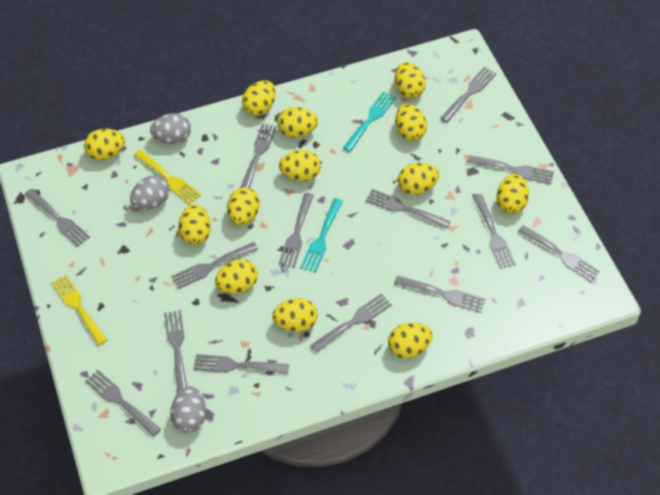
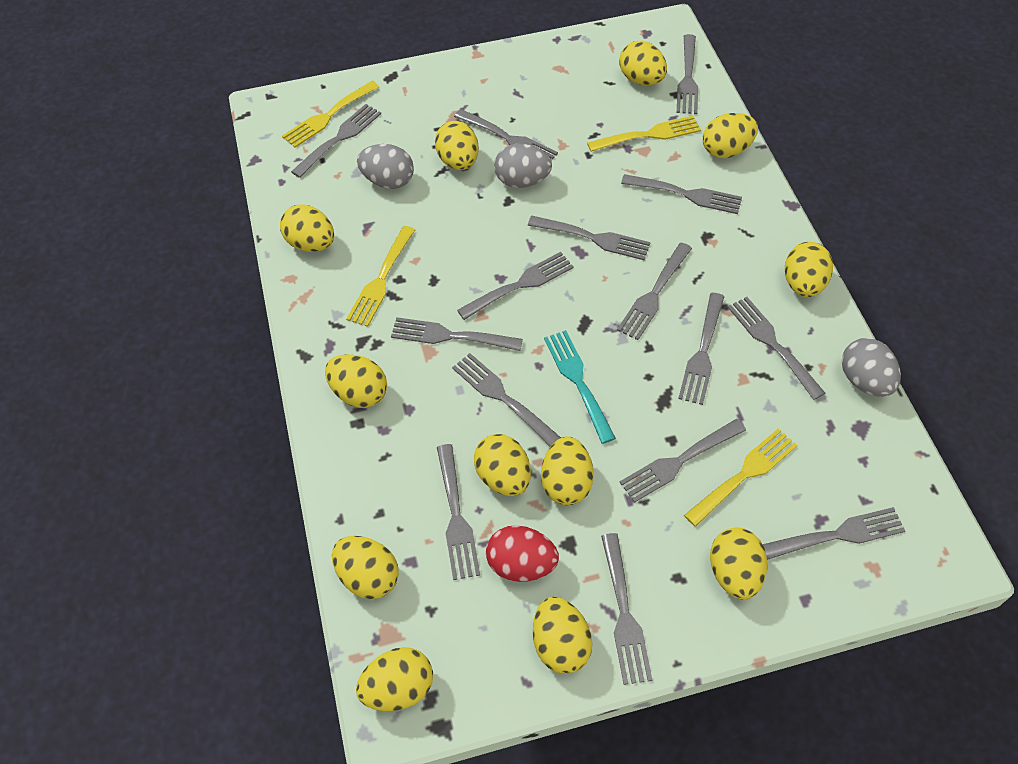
grey fork: [25,189,90,247] [85,370,161,437] [164,310,187,394] [171,242,258,289] [193,354,289,374] [240,123,277,188] [279,193,314,268] [310,293,392,353] [365,189,451,229] [394,275,486,313] [440,67,497,123] [467,155,554,184] [473,194,516,269] [518,225,600,282] = 14 -> [291,104,381,178] [391,317,523,351] [437,444,480,580] [452,353,561,447] [454,109,558,159] [457,252,574,320] [528,216,651,260] [601,533,652,685] [617,243,692,340] [619,419,746,503] [621,174,742,214] [677,34,698,114] [678,293,725,405] [728,297,825,400] [763,507,905,560] = 15
red egg: none = 0 -> [486,525,559,582] = 1
turquoise fork: [300,198,343,273] [343,91,396,152] = 2 -> [544,330,616,444] = 1
yellow egg: [84,129,125,160] [178,204,211,245] [215,259,258,294] [227,187,260,226] [242,80,276,116] [272,298,317,332] [277,107,318,138] [279,150,321,181] [388,323,433,358] [395,62,426,99] [395,104,427,141] [398,163,439,195] [496,174,529,214] = 13 -> [280,204,334,252] [325,354,387,408] [332,536,399,599] [356,647,433,711] [435,121,479,170] [474,434,531,496] [533,597,593,674] [541,436,594,505] [619,41,667,85] [703,113,758,158] [710,528,767,600] [785,242,833,297] = 12
yellow fork: [51,274,107,345] [134,150,201,205] = 2 -> [282,81,379,148] [346,226,415,327] [587,116,701,152] [684,428,798,527] = 4

